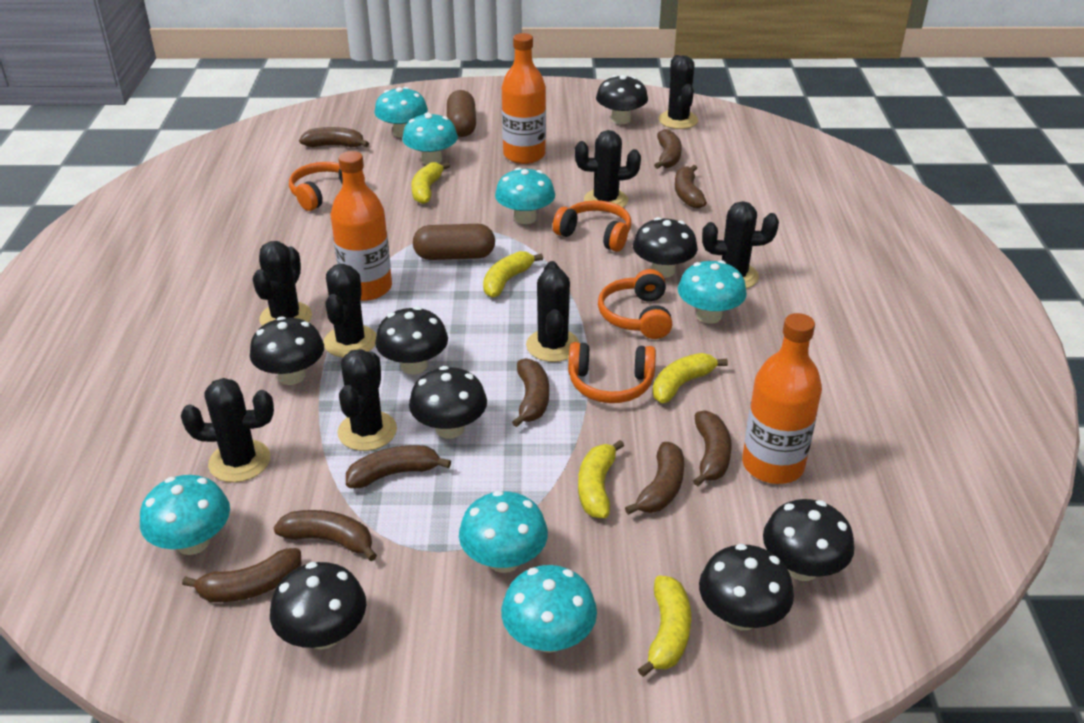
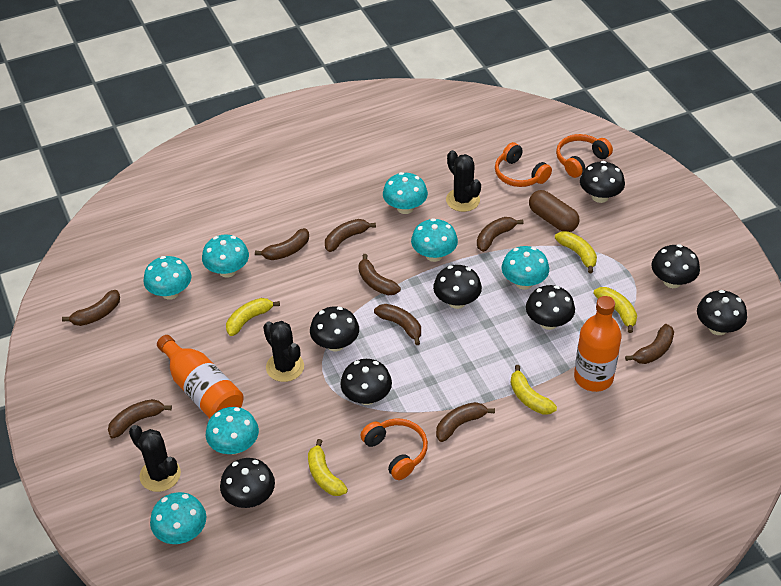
black cactus: [181,378,274,482] [253,241,312,326] [323,264,376,358] [337,349,397,451] [526,261,579,362] [575,130,641,207] [659,55,698,129] [702,201,779,289] = 8 -> [129,425,181,492] [263,321,304,382] [446,150,481,212] = 3
brown capsule: [413,224,495,260] [447,90,476,137] = 2 -> [529,190,580,232] = 1
orange bottle: [330,151,392,301] [502,33,546,164] [742,313,822,484] = 3 -> [157,335,244,418] [574,296,621,392] = 2
orange headphones: [289,162,365,211] [553,200,631,252] [568,342,656,403] [598,269,672,339] = 4 -> [360,419,428,480] [495,142,552,187] [556,134,613,178] = 3

